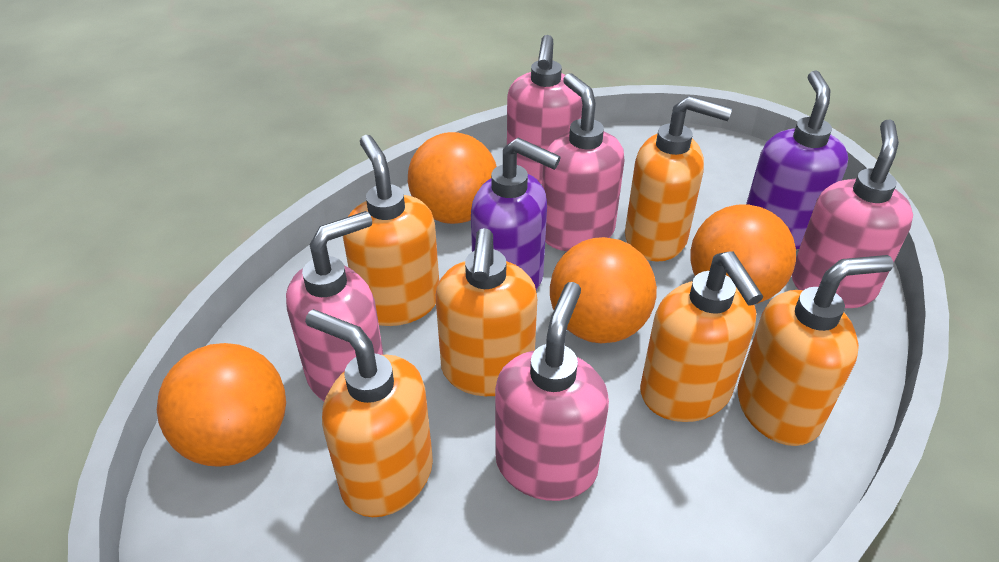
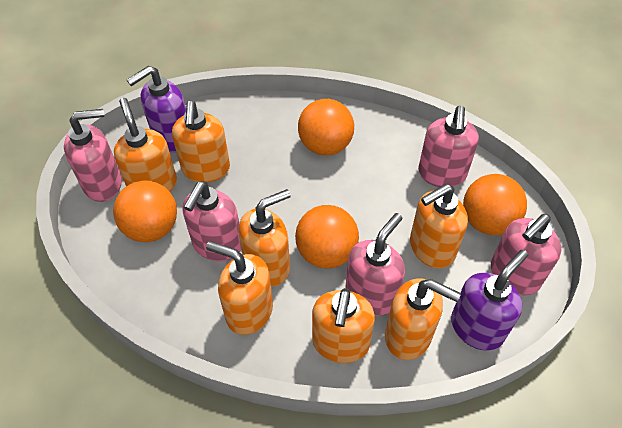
orange soap dispenser: [305,309,433,517] [343,135,439,326] [436,228,537,396] [625,96,732,262] [640,252,764,422] [738,255,893,446] = 6 -> [114,98,177,192] [172,101,230,182] [206,241,273,335] [238,189,291,287] [312,288,375,363] [385,278,461,360] [410,184,468,268] = 7

